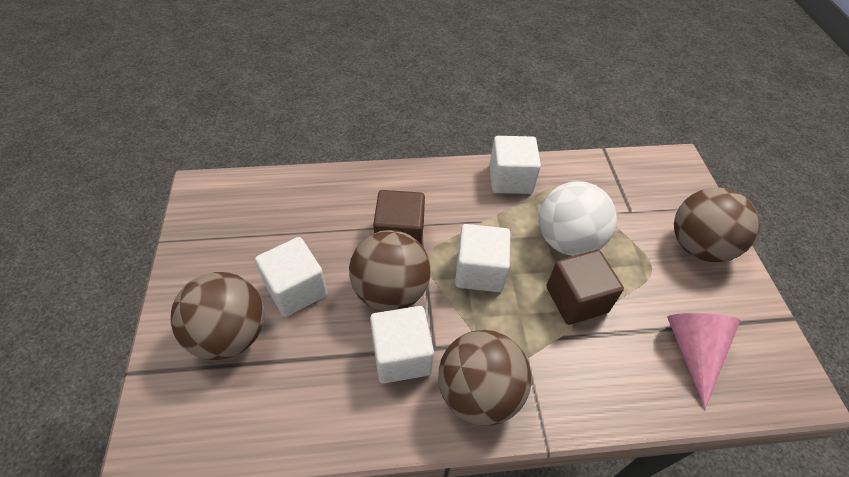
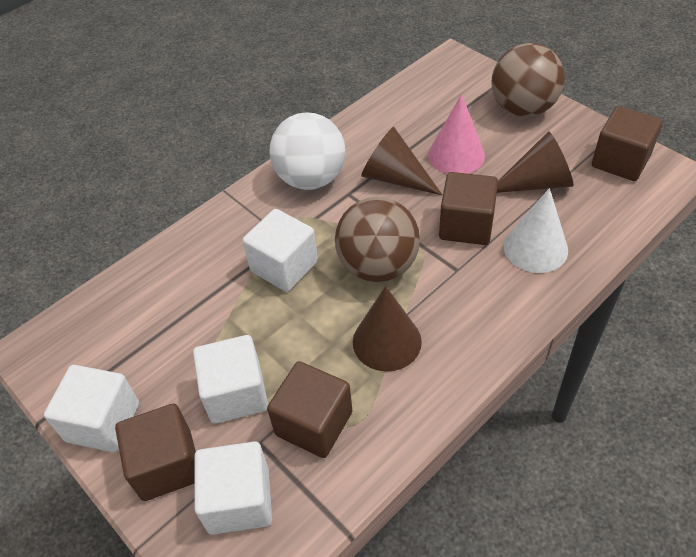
brown ball: [170,272,264,360] [349,230,431,311] [438,330,531,425] [674,187,759,262] = 4 -> [335,197,420,282] [491,43,565,117] = 2
brown cone: none = 0 -> [353,286,422,372] [361,127,443,196] [497,131,574,193] = 3
brown cube: [373,190,425,245] [546,250,624,325] = 2 -> [115,404,196,501] [267,361,353,458] [439,172,498,245] [592,106,663,181] = 4
white cone: none = 0 -> [504,188,568,273] = 1

